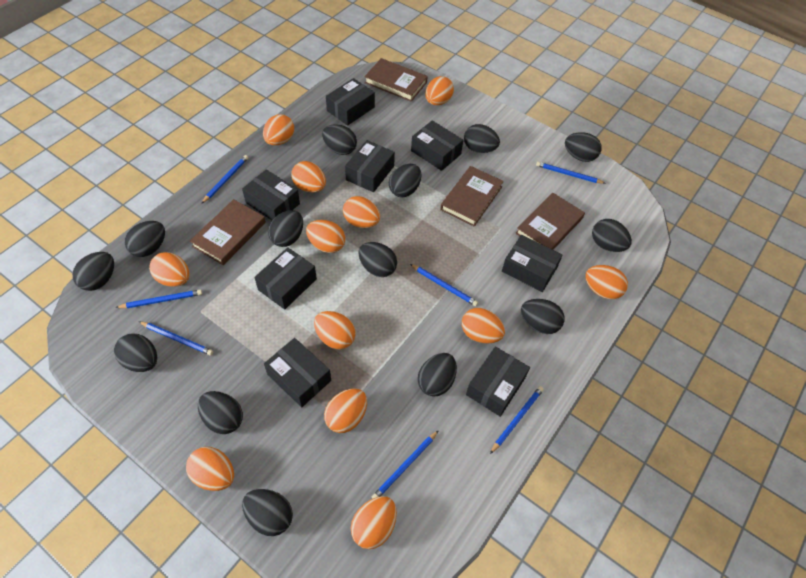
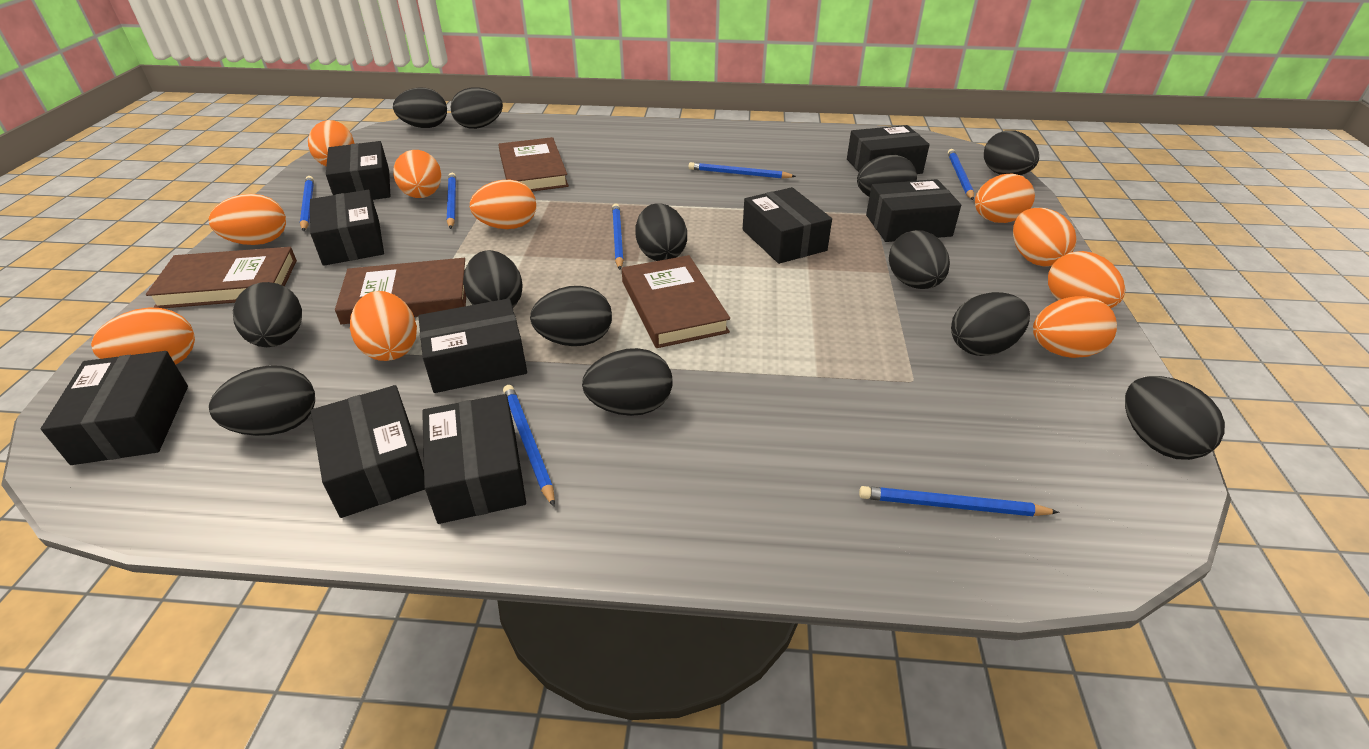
black box: [242,169,300,220] [254,247,317,310] [264,338,331,407] [326,78,375,126] [345,140,395,192] [411,120,463,171] [466,346,530,417] [502,235,563,292] = 8 -> [41,351,188,465] [310,190,384,266] [311,385,425,518] [326,141,390,200] [418,298,527,393] [422,394,526,524] [743,187,832,264] [847,125,930,174] [866,179,961,242] = 9
black egg: [72,252,114,291] [114,334,157,372] [125,221,165,257] [198,391,243,434] [242,489,293,536] [268,210,303,247] [322,124,357,155] [358,242,397,277] [389,164,421,197] [418,353,457,397] [464,124,500,153] [521,299,565,334] [565,132,602,162] [592,219,632,252] = 14 -> [209,365,315,436] [233,282,302,347] [393,88,447,128] [450,87,503,129] [463,250,523,308] [530,286,612,346] [582,348,673,416] [635,203,687,261] [857,155,917,197] [889,230,950,289] [951,292,1030,356] [984,130,1039,175] [1125,376,1225,460] = 13
orange egg: [149,252,190,287] [186,447,234,491] [263,114,294,145] [291,161,326,192] [306,220,345,253] [314,311,356,349] [324,388,367,433] [343,196,380,228] [351,496,397,549] [425,76,454,105] [462,308,505,343] [585,265,628,299] = 12 -> [91,307,195,365] [209,194,286,245] [308,120,355,166] [350,291,417,361] [393,150,441,198] [470,180,536,229] [975,174,1035,223] [1013,208,1077,267] [1033,296,1117,358] [1048,251,1126,308] = 10

